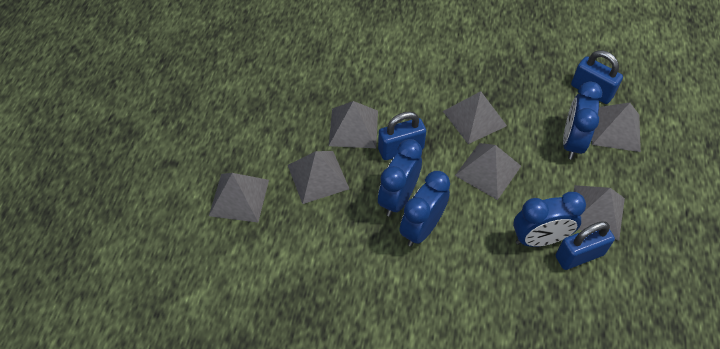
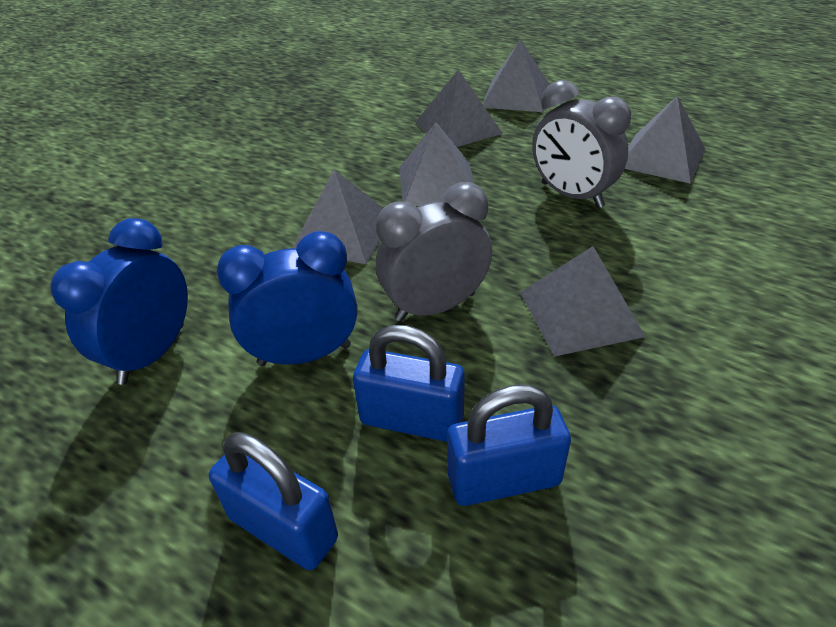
blue clock: [378,139,422,217] [400,171,450,247] [513,192,586,247] [563,81,602,160] = 4 -> [50,218,188,385] [217,231,358,366] = 2
grey clock: none = 0 -> [376,182,492,322] [532,80,631,208] = 2
grey pyramid: [209,173,269,223] [288,151,349,204] [329,101,378,148] [443,91,507,144] [455,143,521,200] [574,185,625,240] [592,103,641,152] = 7 -> [292,170,383,264] [399,122,474,206] [415,69,503,147] [483,39,550,112] [520,246,645,357] [625,96,705,184] = 6

